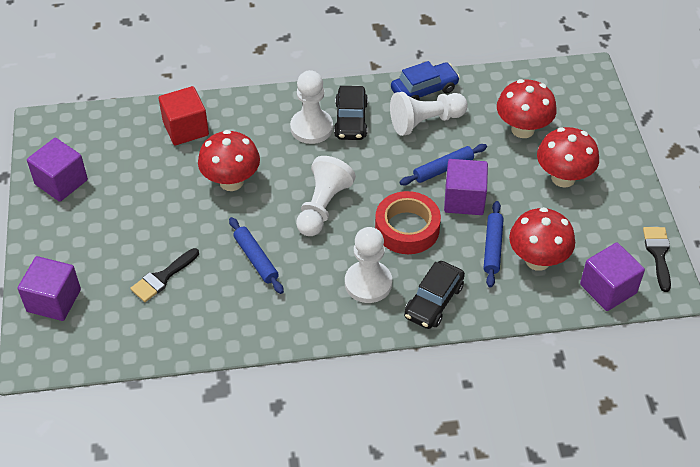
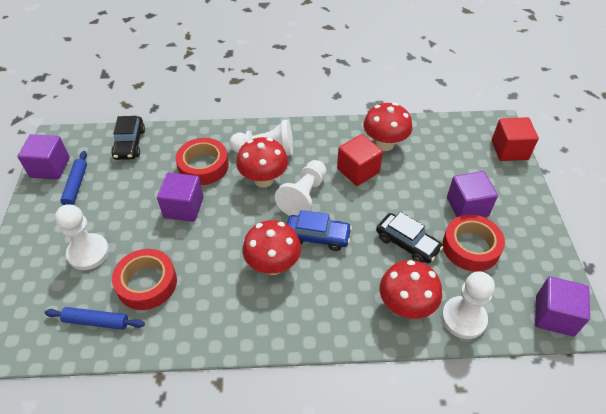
black brush: [130,248,199,302] [643,227,671,292] = 2 -> none = 0
blue rolling pin: [229,217,284,294] [399,144,487,185] [484,201,504,287] = 3 -> [44,307,145,330] [60,151,87,205] = 2
red cube: [159,86,209,145] = 1 -> [337,134,383,186] [492,117,539,161] = 2
red tape: [375,191,441,254] = 1 -> [112,249,177,310] [175,138,229,185] [442,214,505,272] = 3

